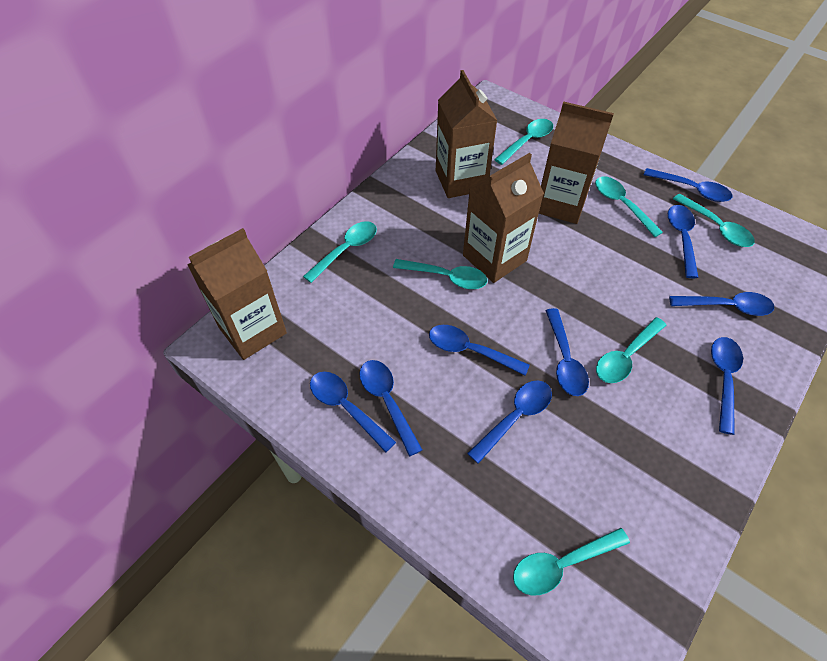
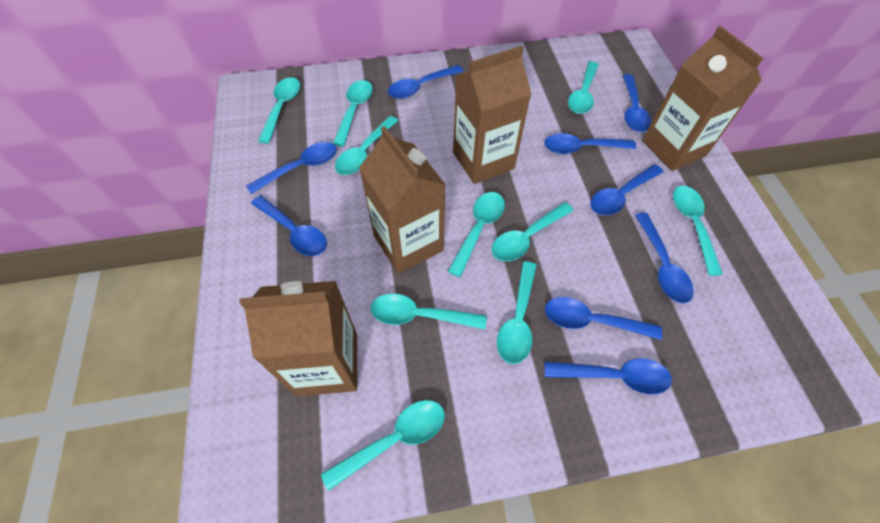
turquoise spoon: [303,221,377,283] [393,259,487,289] [494,119,553,165] [513,528,630,596] [595,176,663,237] [596,317,666,383] [673,194,755,247] = 7 -> [258,77,300,143] [321,400,445,491] [333,80,373,146] [335,116,399,175] [371,294,487,329] [448,192,505,277] [492,202,574,261] [497,261,537,364] [568,61,599,114] [673,186,723,276] = 10

